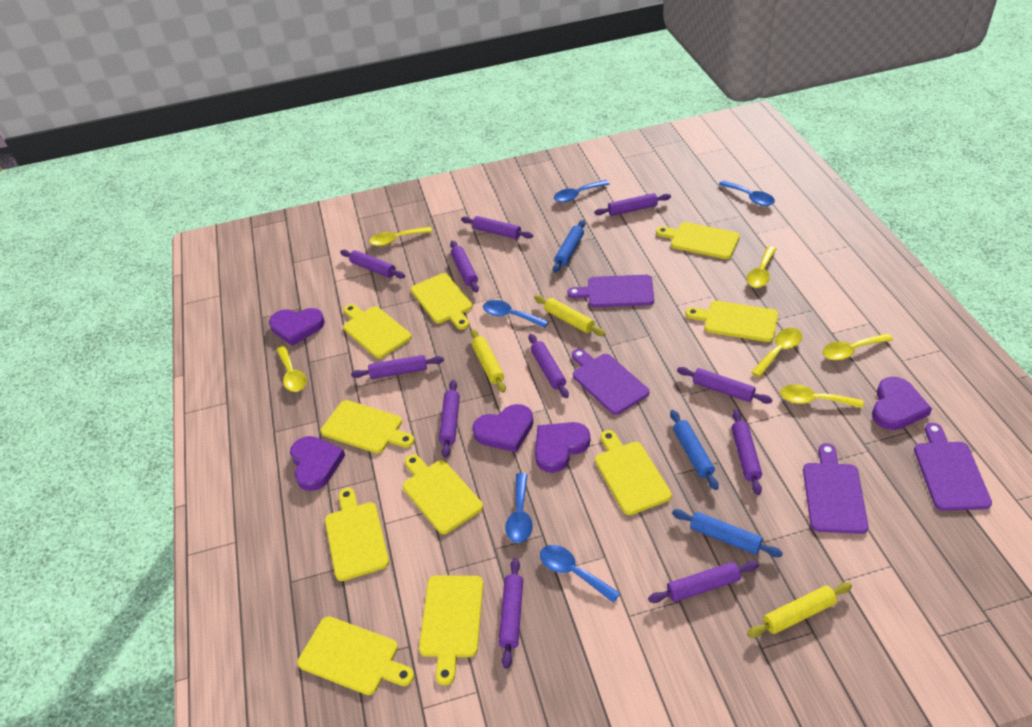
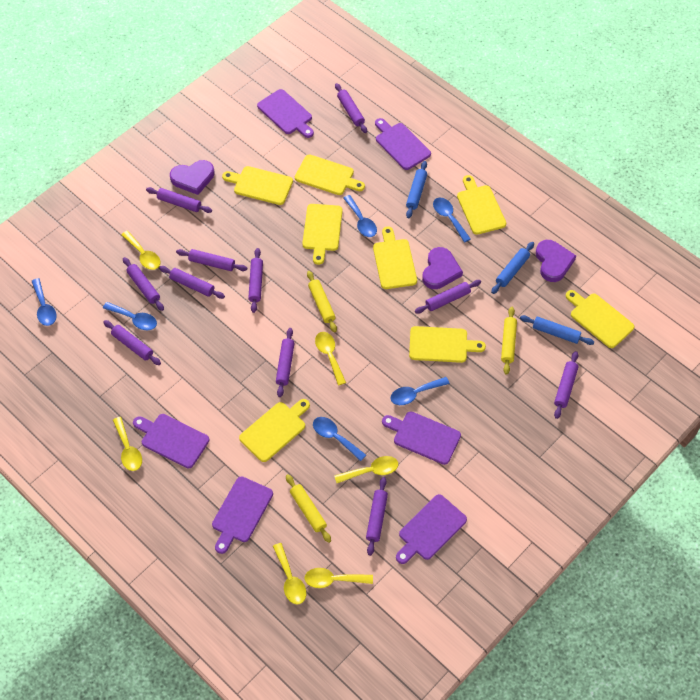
blue spoon: [483,300,549,328] [505,473,533,543] [540,545,620,603] [554,180,609,202] [719,180,775,206] = 5 -> [32,278,57,326] [103,302,157,330] [313,417,366,461] [343,195,377,237] [390,377,450,405] [433,198,471,243] = 6
purple cutting board: [567,275,654,307] [572,349,650,415] [803,443,869,534] [914,423,992,511] = 4 -> [133,414,210,468] [212,476,273,554] [257,89,314,138] [375,118,431,170] [382,412,461,465] [396,494,467,564] = 6
purple heart: [269,308,325,346] [290,436,345,491] [472,404,533,452] [535,422,590,473] [872,377,932,430] = 5 -> [170,160,215,195] [422,247,463,289] [536,240,576,282] = 3
yellow cutting board: [297,616,414,695] [321,400,414,453] [325,488,389,581] [343,304,412,359] [403,454,483,534] [411,273,473,330] [419,576,483,686] [595,430,672,515] [656,222,740,259] [686,301,778,342] = 10 -> [222,166,293,205] [239,399,310,462] [295,154,365,195] [302,204,343,265] [373,227,417,289] [409,326,486,363] [457,175,506,235] [566,290,635,348] = 8

